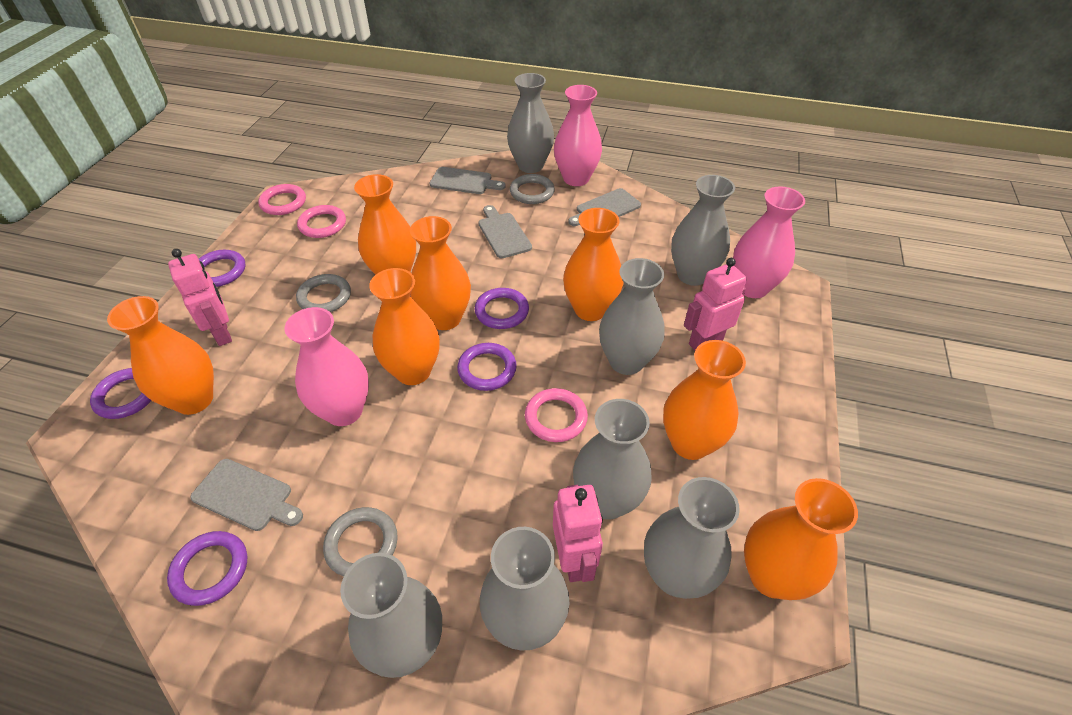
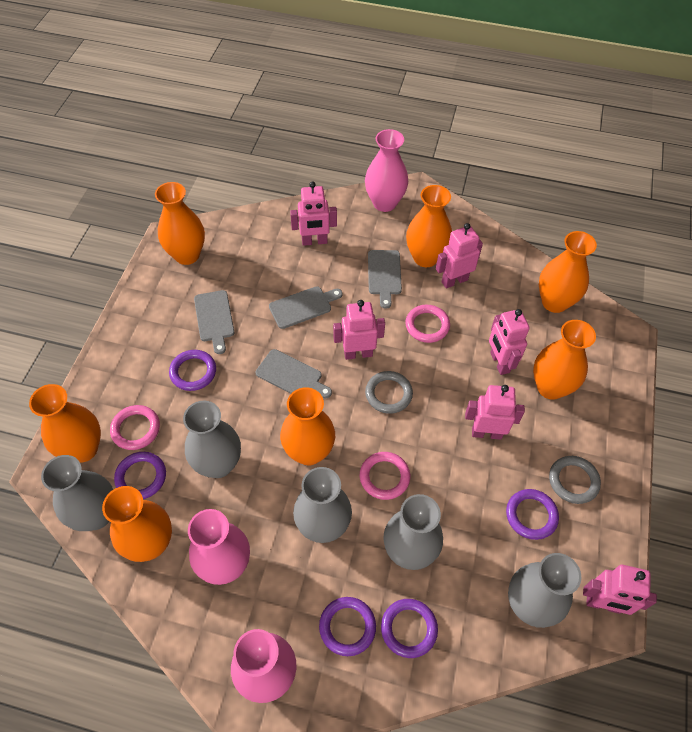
grey ring: [296,274,351,312] [323,507,398,576] [510,174,555,204] = 3 -> [365,371,413,414] [549,456,601,504] = 2
grey vase: [340,553,442,678] [480,527,569,651] [507,73,554,173] [573,399,652,520] [599,258,665,375] [644,477,740,599] [671,175,735,286] = 7 -> [41,455,113,531] [183,401,241,478] [293,467,352,543] [384,494,443,570] [508,553,581,628] = 5
pink robot: [168,249,232,346] [553,485,603,582] [684,258,747,350] = 3 -> [290,181,337,246] [333,300,385,360] [436,223,483,289] [465,385,525,440] [489,309,530,375] [583,565,657,615] = 6

